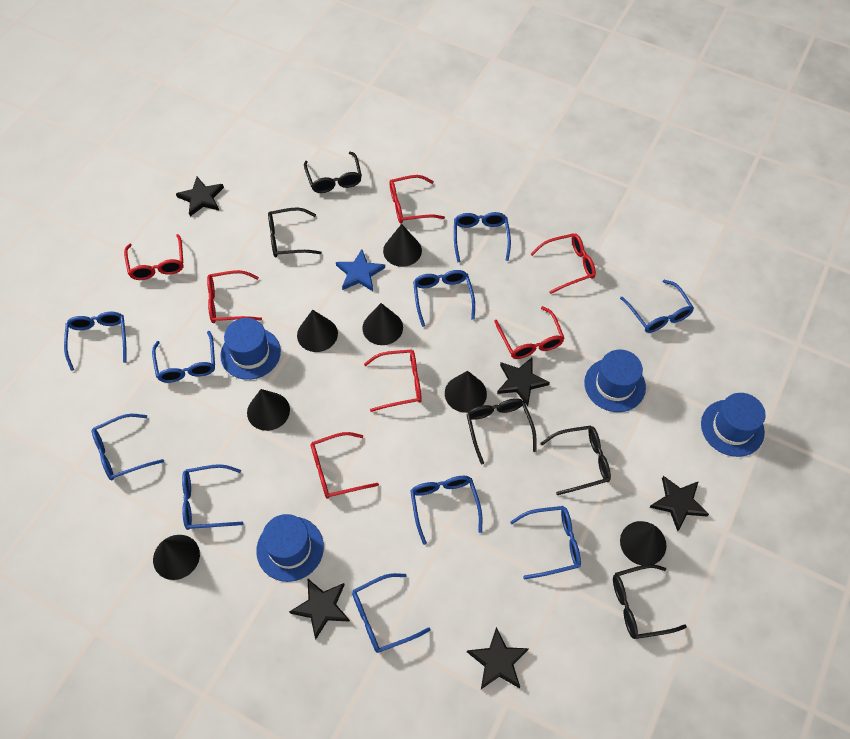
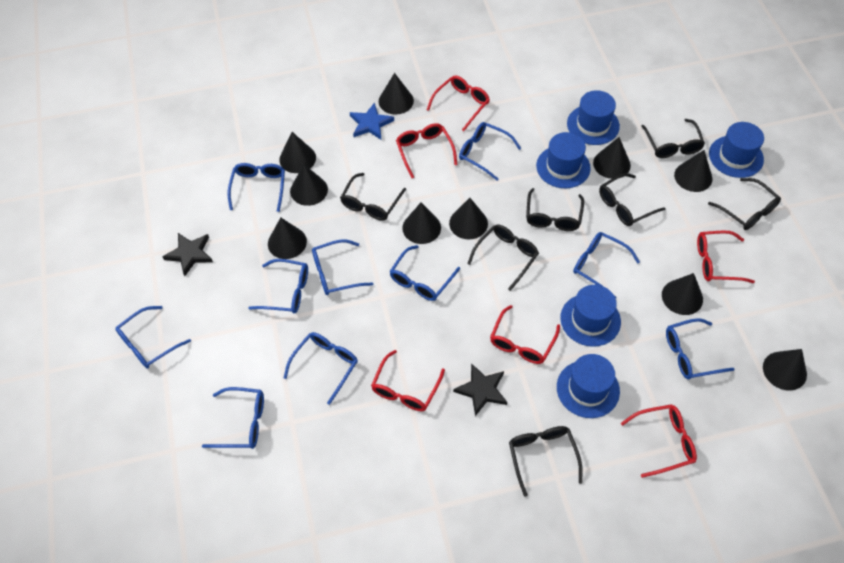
black cone: [153,535,200,580] [247,389,290,431] [297,310,338,352] [362,303,403,345] [383,224,422,267] [445,371,487,413] [620,521,667,565] = 7 -> [268,217,307,259] [279,132,316,173] [290,164,328,206] [379,73,414,115] [402,202,441,244] [449,198,488,239] [593,137,631,179] [662,273,703,315] [674,150,712,192] [763,349,807,391] = 10
black glasses: [268,208,322,257] [304,151,362,193] [466,398,537,465] [540,425,611,495] [613,564,687,639] = 5 -> [340,173,406,221] [467,225,539,291] [509,426,583,497] [526,188,584,231] [599,173,666,226] [641,119,705,158] [708,178,781,230] = 7
black star: [176,177,224,216] [289,578,350,639] [467,627,529,689] [497,358,550,406] [649,476,709,531] = 5 -> [162,233,213,276] [453,363,507,416] = 2
blue hat: [220,318,281,380] [256,514,324,582] [584,350,646,412] [701,393,766,457] = 4 -> [536,132,591,188] [557,354,620,418] [560,285,621,347] [567,90,620,145] [709,122,764,178] = 5
red glasses: [124,234,184,280] [207,270,262,323] [311,432,379,499] [364,349,422,412] [389,175,445,224] [494,306,564,359] [531,233,596,294] = 7 -> [371,350,445,411] [396,123,457,178] [427,75,490,131] [490,305,560,364] [621,404,697,478] [697,230,755,283] = 6

